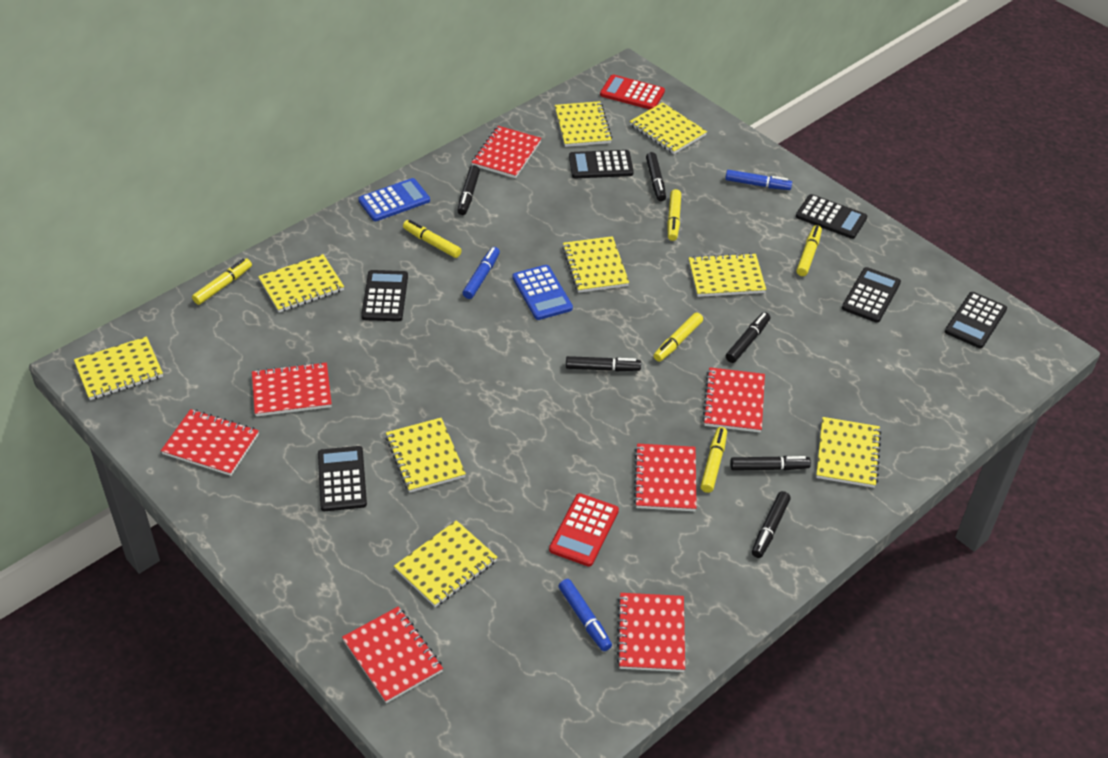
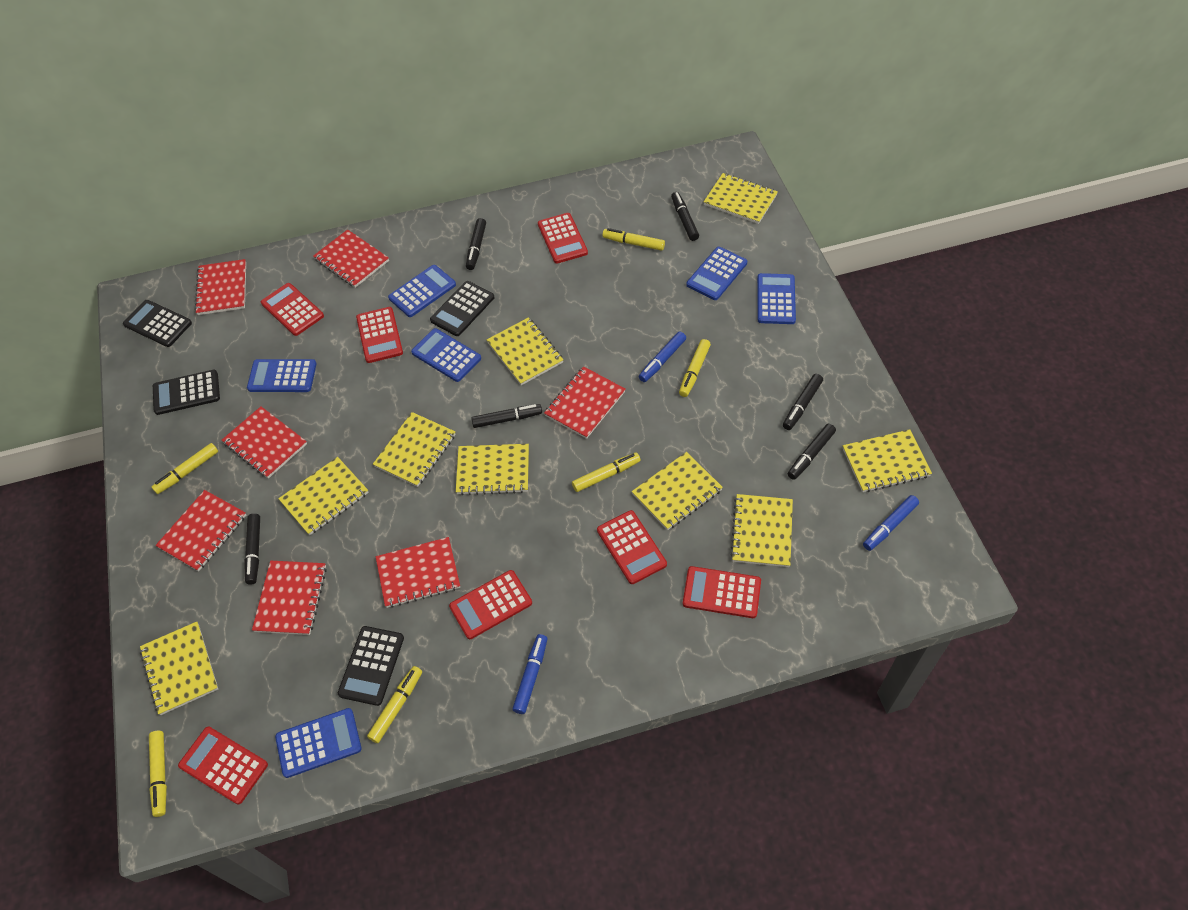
black calculator: [318,446,367,511] [361,270,408,321] [569,150,634,178] [796,194,867,239] [842,267,901,323] [945,292,1007,348] = 6 -> [123,300,192,347] [153,370,220,415] [338,626,404,706] [430,281,494,336] = 4
blue calculator: [358,178,430,221] [512,265,573,320] = 2 -> [247,359,317,392] [275,708,362,778] [388,265,456,317] [411,328,481,382] [686,247,747,300] [757,273,796,324] = 6
red calculator: [549,493,619,567] [600,75,665,109] = 2 -> [178,727,268,804] [261,283,324,336] [356,307,403,363] [449,570,532,639] [538,213,588,263] [597,510,667,584] [683,566,761,618] = 7

